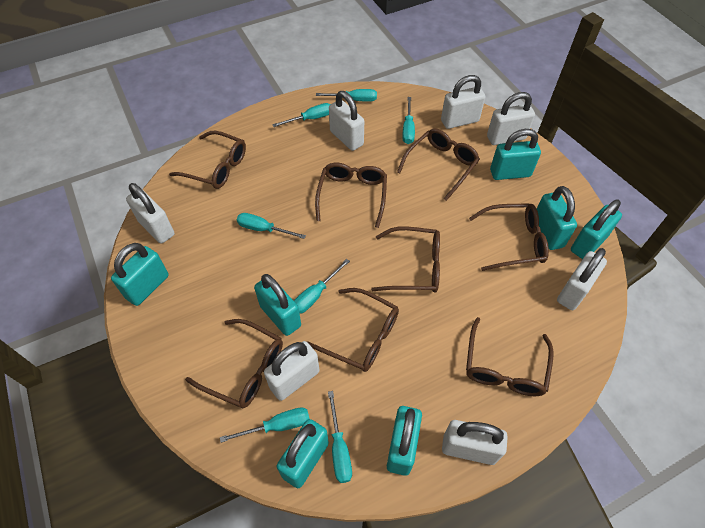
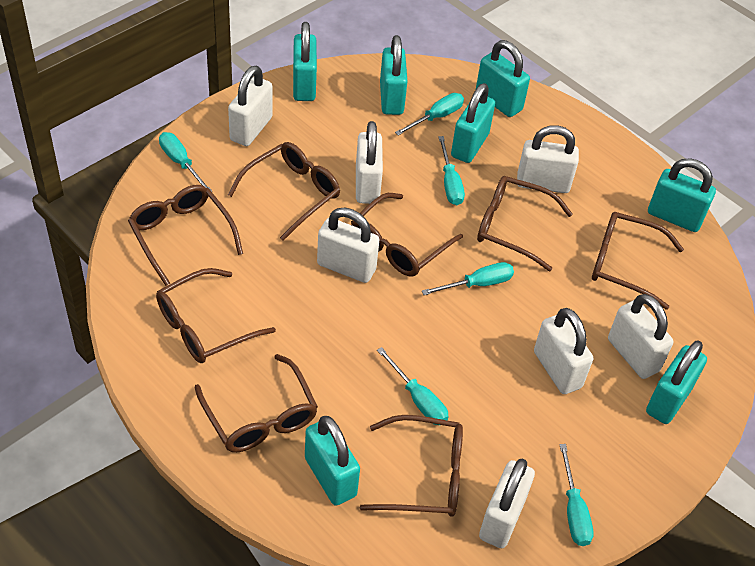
turquoise screwdriver: [220,407,310,443] [237,213,306,239] [272,103,330,127] [294,259,350,314] [316,89,377,102] [328,391,352,483] [402,97,415,144] = 7 -> [159,132,212,192] [377,347,448,425] [395,93,464,136] [422,262,514,295] [438,136,465,205] [559,444,594,546] = 6

